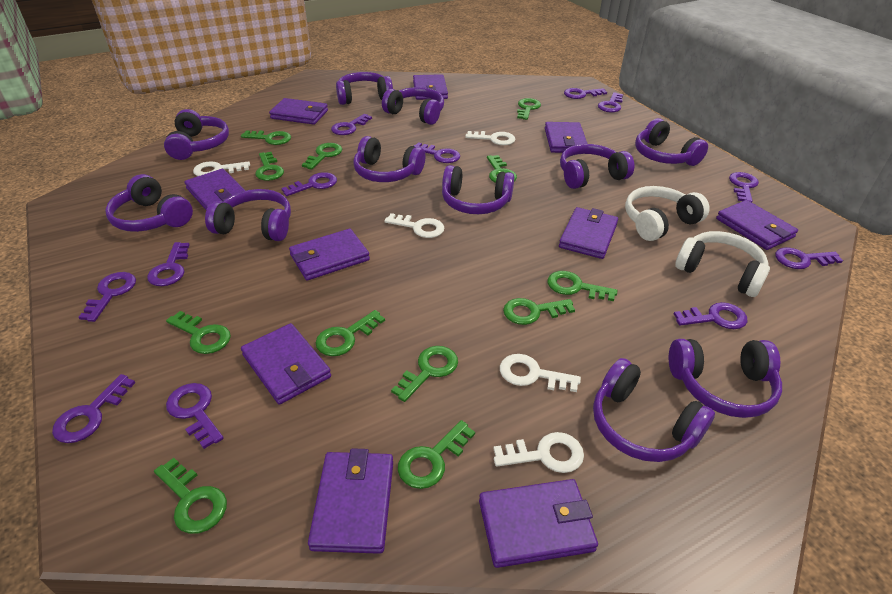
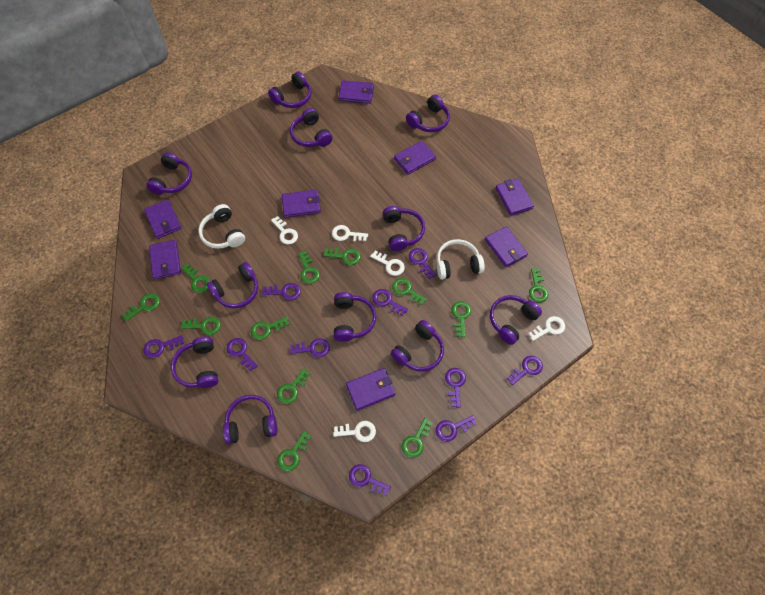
purple key: [52,374,135,443] [78,272,136,322] [147,242,190,286] [166,383,224,449] [281,172,337,196] [331,114,372,135] [413,142,460,163] [564,88,607,99] [598,92,623,113] [674,302,747,329] [729,172,759,202] [775,247,843,269] = 12 -> [144,335,184,358] [227,338,258,371] [262,283,301,300] [290,338,330,357] [349,464,391,496] [372,289,408,316] [409,248,436,279] [436,415,476,442] [445,368,466,408] [507,356,543,385] = 10
purple wallet: [184,169,246,210] [241,323,331,405] [269,98,328,125] [289,229,370,281] [308,448,393,554] [413,74,448,100] [479,479,598,568] [545,122,587,153] [559,207,618,259] [716,200,798,250] = 10 -> [144,199,182,239] [149,240,181,280] [282,190,321,218] [338,80,374,104] [346,368,396,411] [394,141,436,175] [485,226,528,267] [496,179,534,216] = 8

